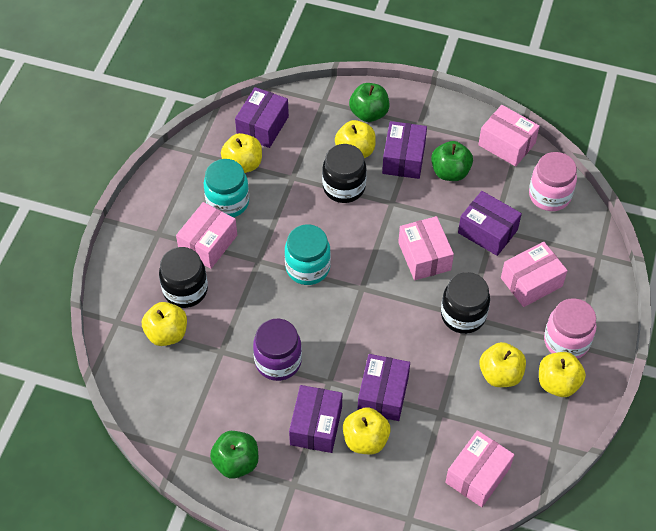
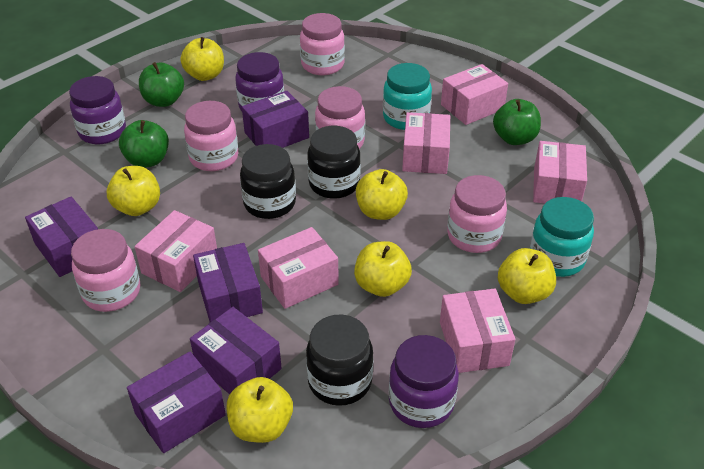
pink box: [176,202,237,269] [398,216,454,280] [445,430,514,507] [478,105,540,167] [501,242,568,307] = 5 -> [134,210,217,292] [258,227,339,309] [402,112,450,174] [440,288,515,373] [441,64,508,125] [533,141,587,204] = 6
pink jar: [529,152,577,211] [544,298,596,359] = 2 -> [71,229,140,312] [184,101,238,171] [300,13,345,75] [315,86,365,149] [447,175,507,253] = 5
purple jar: [253,319,302,381] = 1 -> [69,76,126,144] [235,52,284,111] [389,335,459,428] = 3

